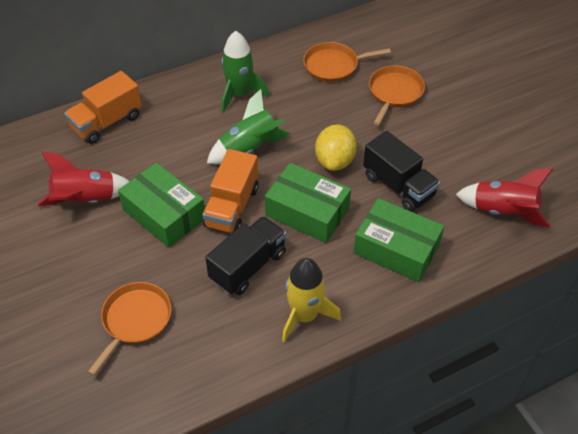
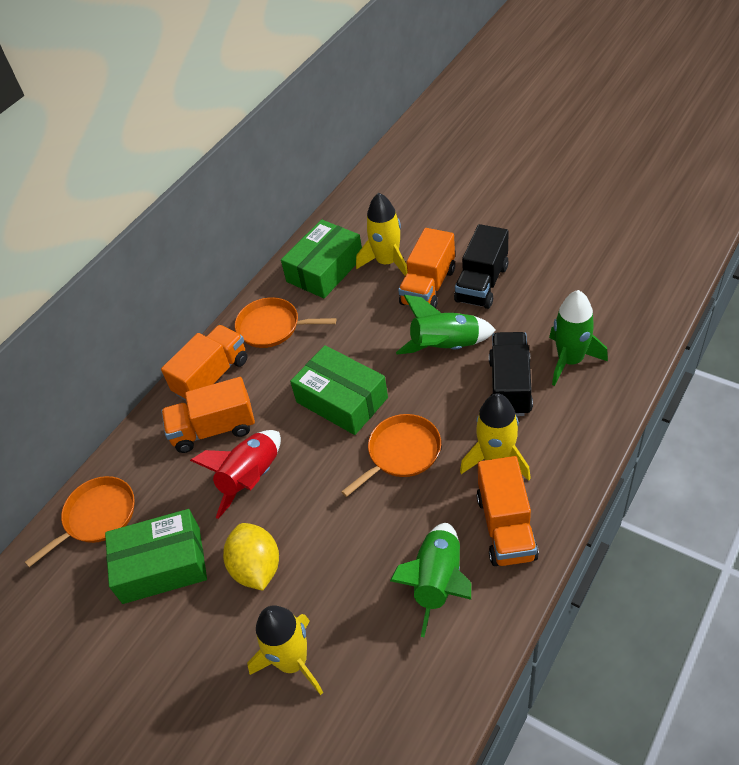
green rocket: [207,89,291,164] [221,31,269,113] = 2 -> [390,523,471,637] [396,295,496,354] [549,290,608,386] = 3
orange truck: [64,71,142,144] [202,149,259,233] = 2 -> [161,325,248,401] [161,377,255,453] [398,228,455,308] [477,456,539,566] = 4
red rocket: [37,151,130,206] [455,168,553,228] = 2 -> [190,430,281,519] = 1
yellow rocket: [282,258,341,343] = 1 -> [247,606,323,695] [356,193,408,276] [460,393,531,481] = 3

